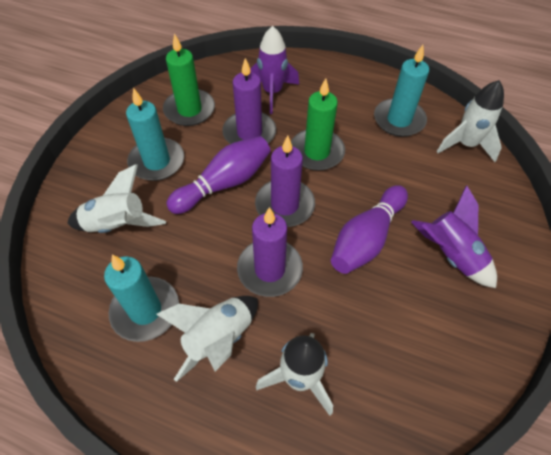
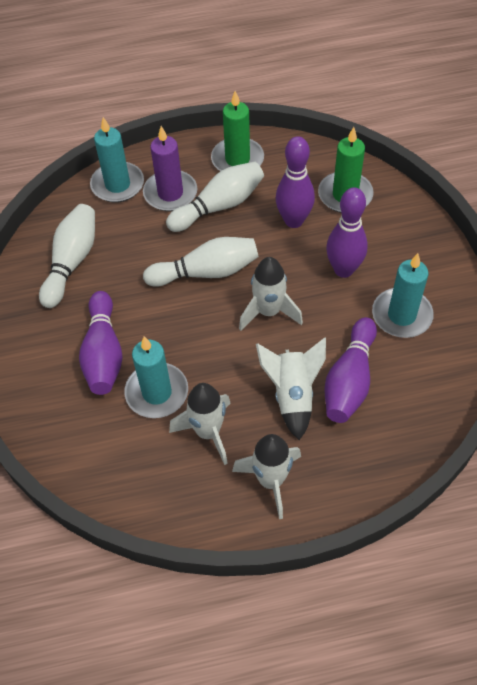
purple bowling pin: [166,136,271,214] [331,185,408,274] = 2 -> [79,291,123,395] [276,136,315,228] [324,317,377,423] [326,187,368,278] = 4
purple candle: [222,58,276,144] [237,207,303,297] [255,135,315,227] = 3 -> [143,126,197,211] = 1
purple rocket: [250,26,299,114] [411,185,497,288] = 2 -> none = 0
white bowling pin: none = 0 -> [39,204,95,308] [143,237,259,287] [166,161,264,232] = 3

